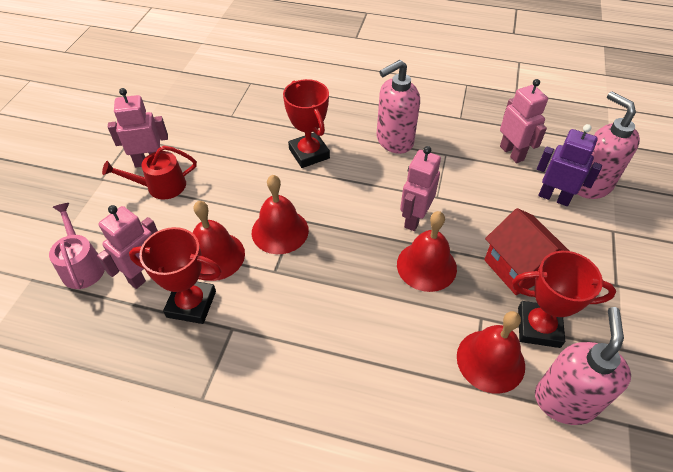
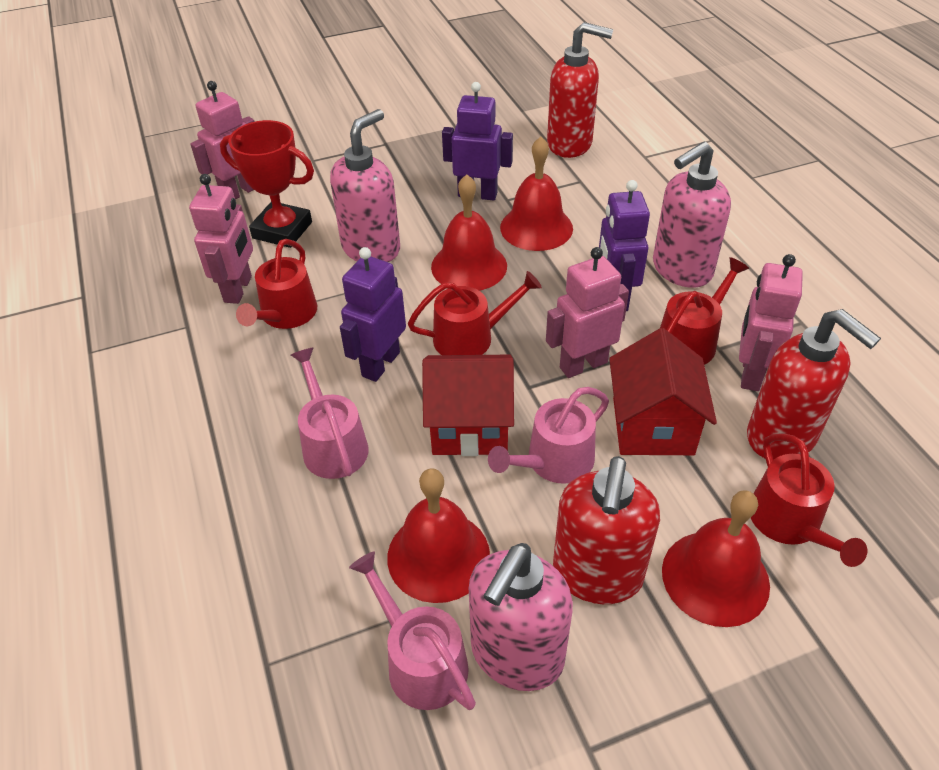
pink watering can: [49,203,105,289] = 1 -> [291,348,369,479] [349,552,476,710] [488,387,609,484] = 3
purple robot: [537,124,602,206] = 1 -> [340,247,406,382] [442,82,513,201] [599,180,650,311] = 3
red house: [484,208,569,295] = 1 -> [422,355,514,456] [609,328,717,455] = 2
red soap dispenser: none = 0 -> [547,22,614,158] [553,456,660,604] [747,309,881,460] = 3
red trophy: [129,227,222,324] [283,79,330,168] [512,251,616,348] = 3 -> [220,120,314,248] = 1
red watering can: [102,146,197,199] = 1 -> [236,239,317,329] [408,271,542,355] [660,257,749,365] [751,433,867,567] = 4

